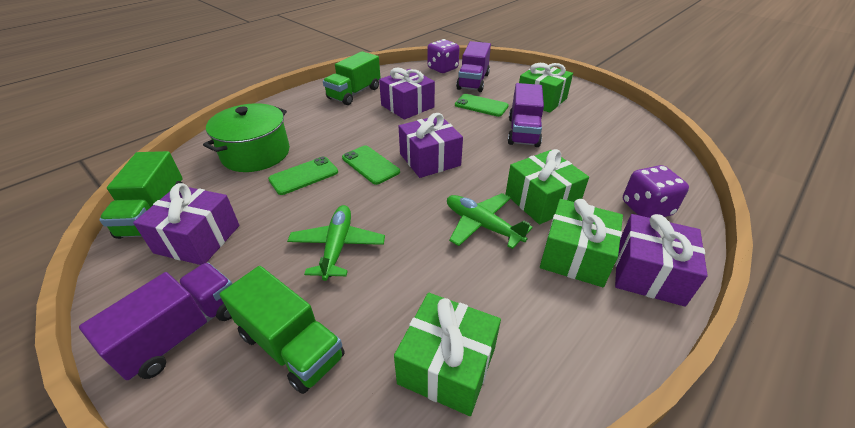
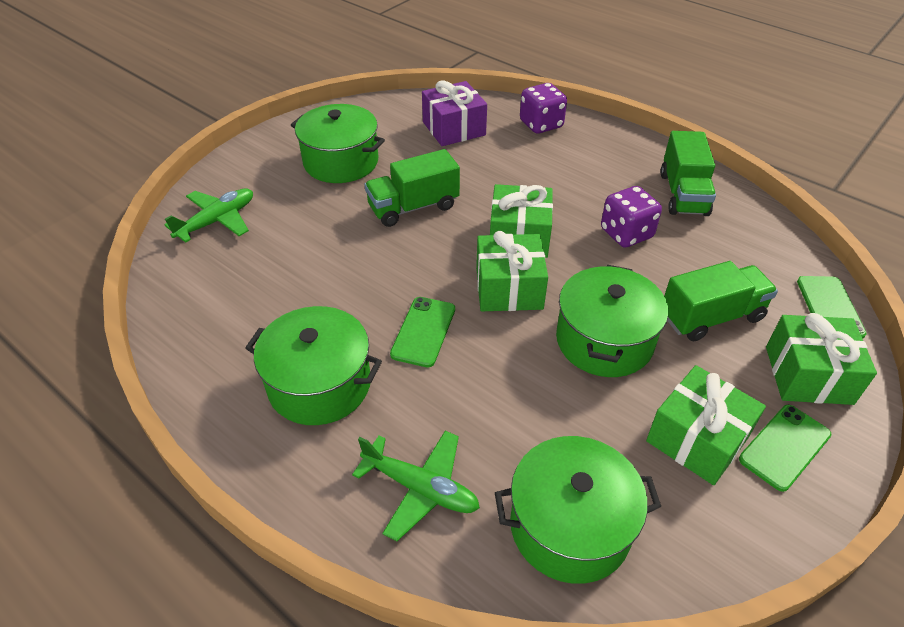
green pot: [203,103,290,172] = 1 -> [245,306,382,425] [291,104,385,183] [495,436,661,584] [556,265,668,377] = 4
purple gift: [133,183,240,265] [379,68,435,120] [399,113,463,178] [615,214,708,307] = 4 -> [422,80,487,146] = 1
purple truck: [79,263,232,380] [456,41,491,92] [508,83,544,147] = 3 -> none = 0

